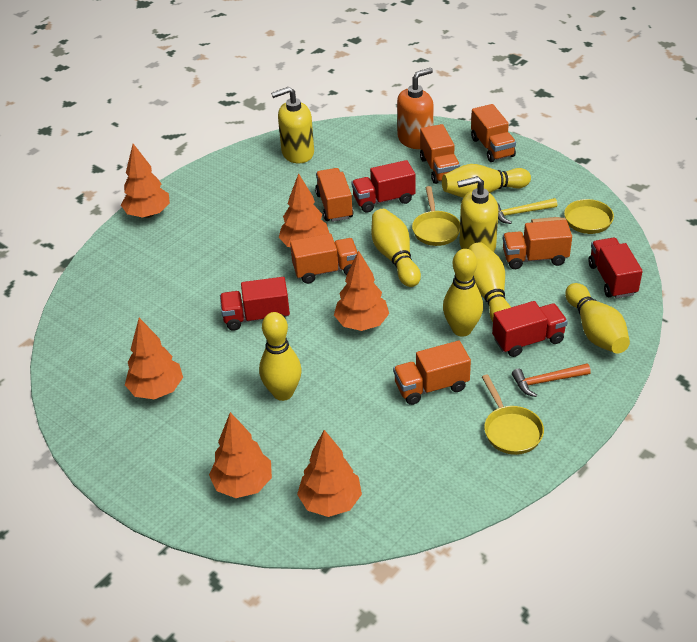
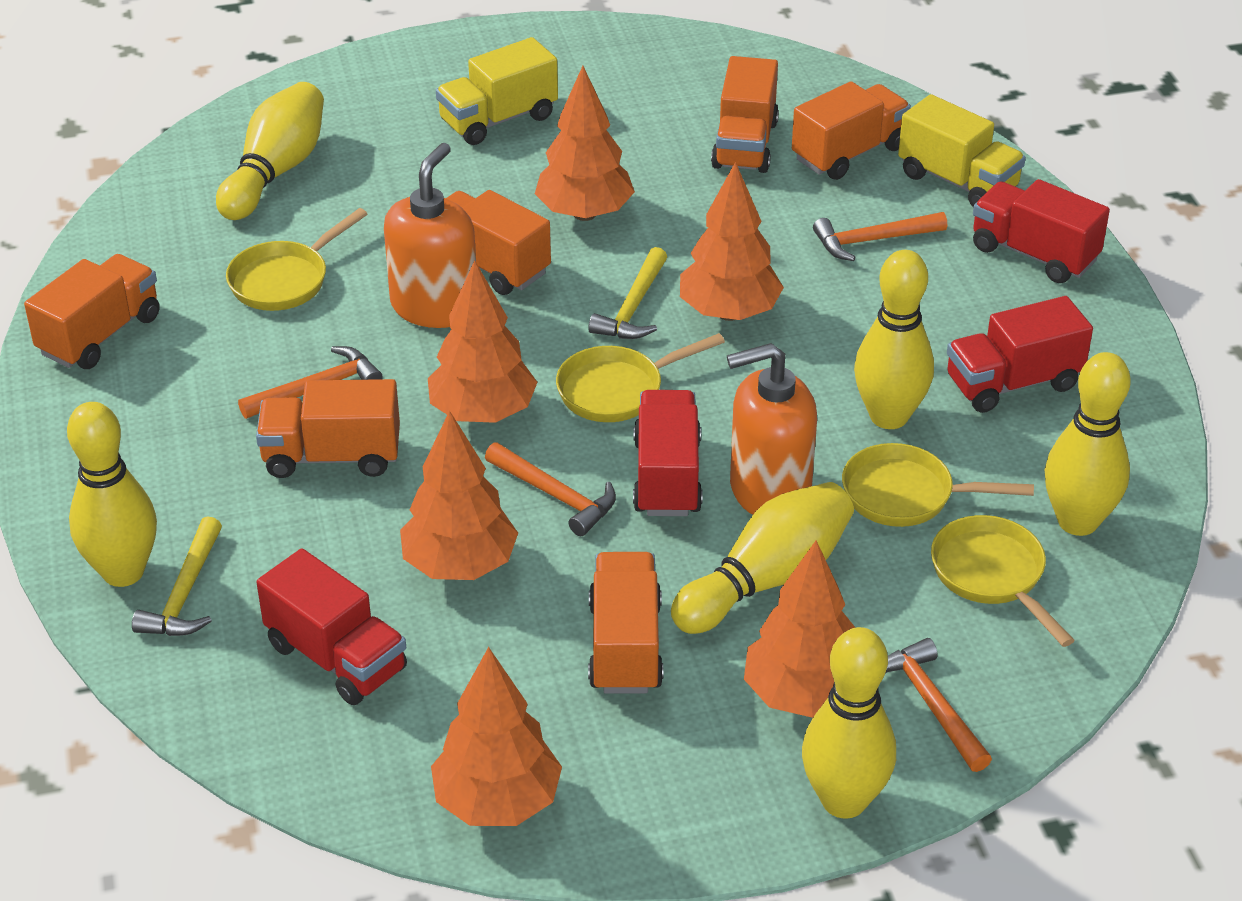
orange hammer: [512,364,591,397] = 1 -> [238,346,383,419] [485,442,616,536] [813,212,947,261] [885,638,992,772] = 4
orange soap dispenser: [397,68,434,149] = 1 -> [384,143,476,328] [727,343,817,515] = 2
yellow hammer: [497,198,557,224] = 1 -> [132,516,222,636] [588,247,667,339] = 2
yellow pan: [412,186,460,246] [482,374,544,455] [531,199,614,234] = 3 -> [226,208,367,311] [556,333,725,422] [842,443,1034,527] [931,515,1075,647] = 4
yellow soap dispenser: [271,87,314,163] [457,176,499,252] = 2 -> none = 0
yellow truck: none = 0 -> [436,37,558,145] [898,94,1026,207] = 2

